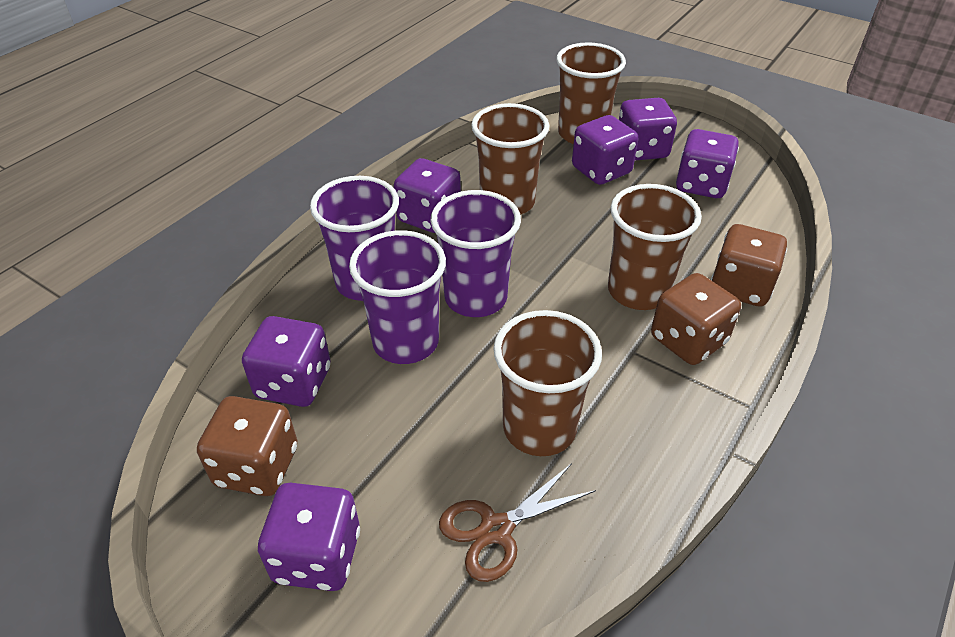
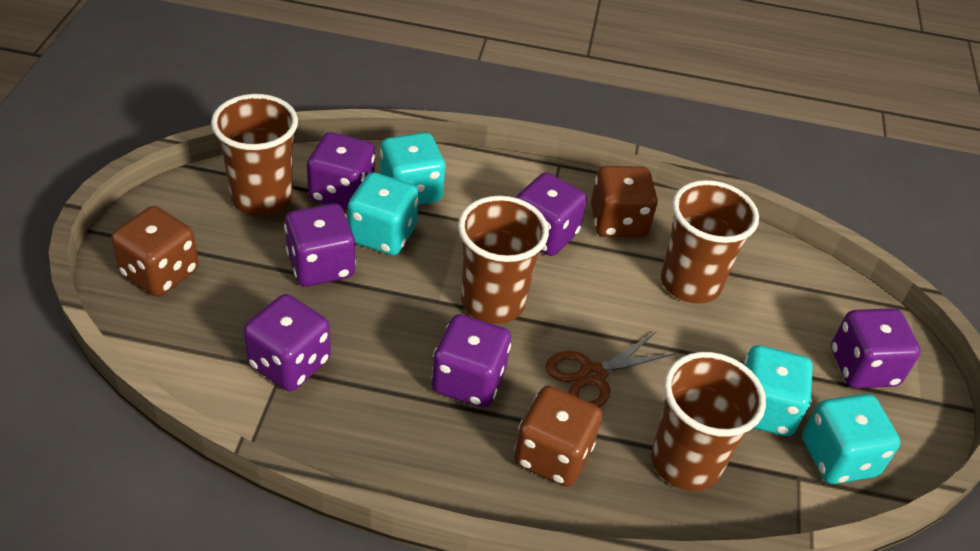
purple cup: [310,176,399,301] [349,230,446,364] [430,190,521,317] = 3 -> none = 0
turquoise dice: none = 0 -> [347,172,419,255] [380,132,446,205] [744,345,813,436] [802,394,900,484] = 4

